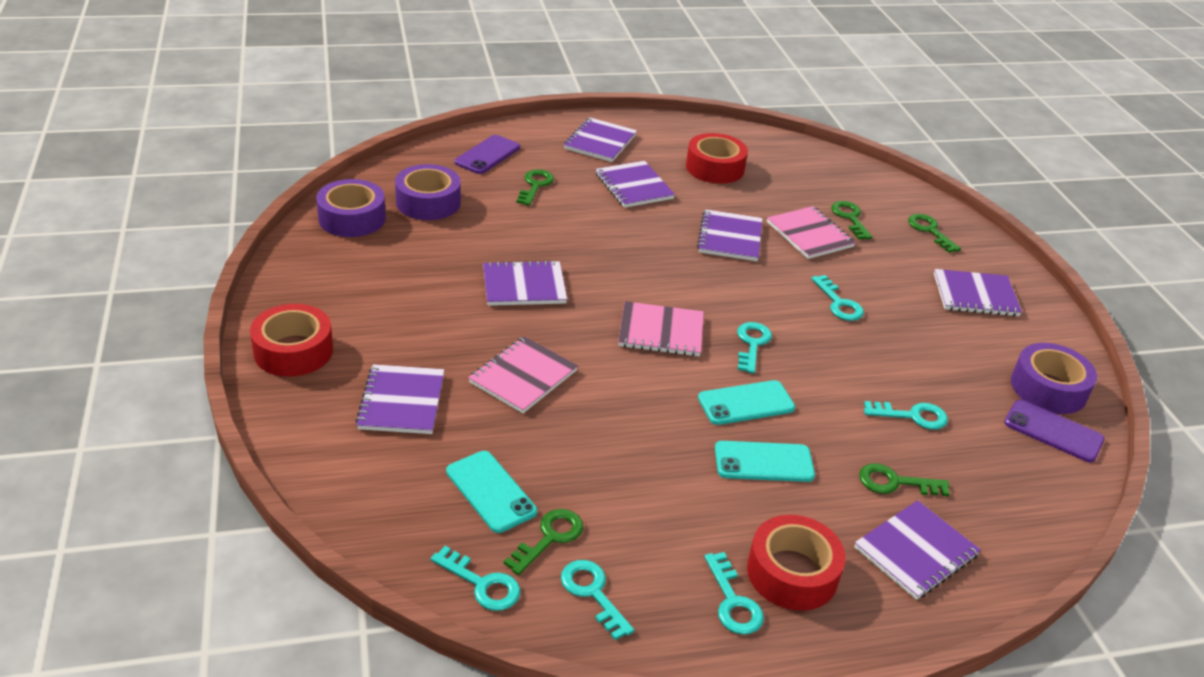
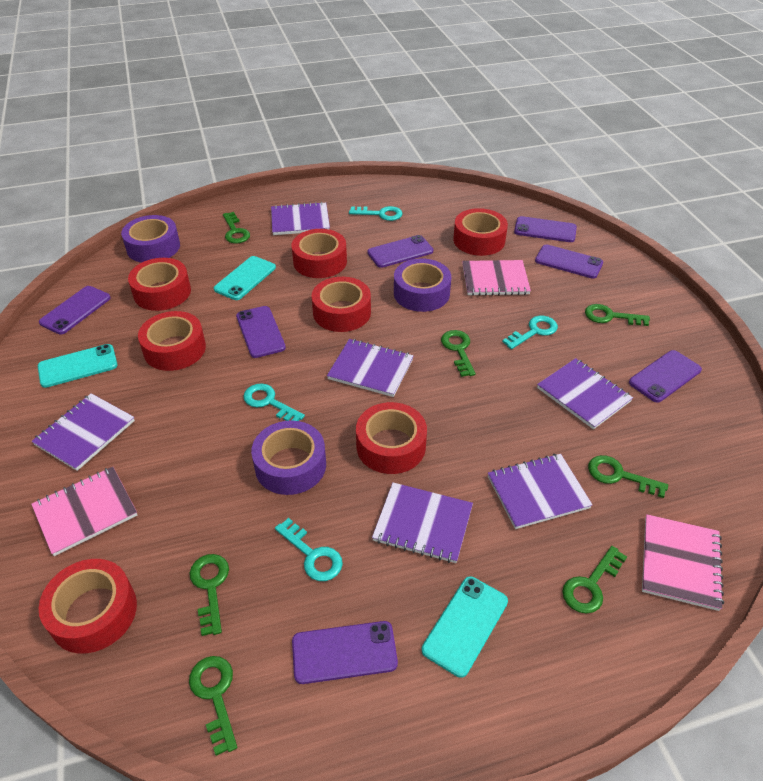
green key: [504,509,583,575] [516,169,554,206] [831,201,872,239] [859,463,950,496] [908,214,961,253] = 5 -> [189,656,237,756] [190,554,229,636] [223,212,250,243] [441,330,476,377] [562,546,627,614] [585,304,650,326] [588,455,668,498] = 7
purple notebook: [355,364,444,434] [483,260,567,306] [564,118,637,162] [596,161,675,208] [697,209,762,261] [854,500,981,600] [934,269,1022,316] = 7 -> [31,393,135,471] [271,202,330,235] [327,339,414,397] [372,482,473,563] [488,454,593,529] [537,358,633,429] = 6
purple phone: [454,135,520,174] [1004,400,1105,463] = 2 -> [39,286,111,334] [236,306,286,358] [292,621,398,684] [367,235,433,268] [514,216,577,242] [535,244,603,278] [629,350,702,402] = 7
red tape: [250,304,333,377] [686,133,748,184] [747,515,846,611] = 3 -> [39,559,137,654] [128,258,191,311] [138,311,206,371] [292,229,347,278] [312,277,371,332] [356,402,427,474] [453,208,508,256] = 7
turquoise key: [431,546,521,611] [561,560,634,640] [704,552,764,635] [737,322,772,374] [811,275,864,321] [864,401,948,430] = 6 -> [243,383,305,421] [275,518,343,581] [349,206,402,221] [502,316,558,349] = 4

